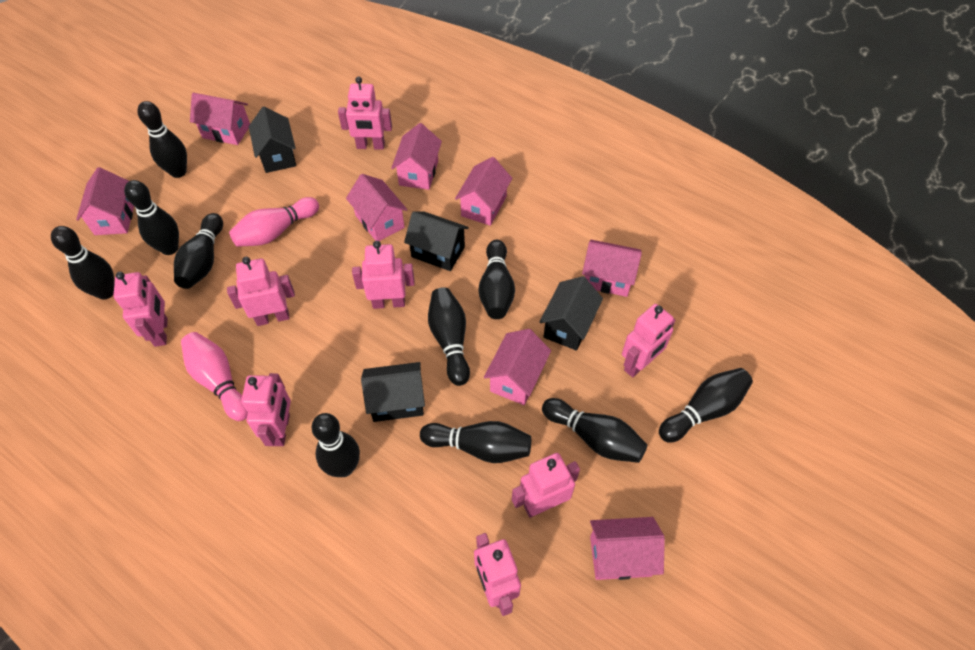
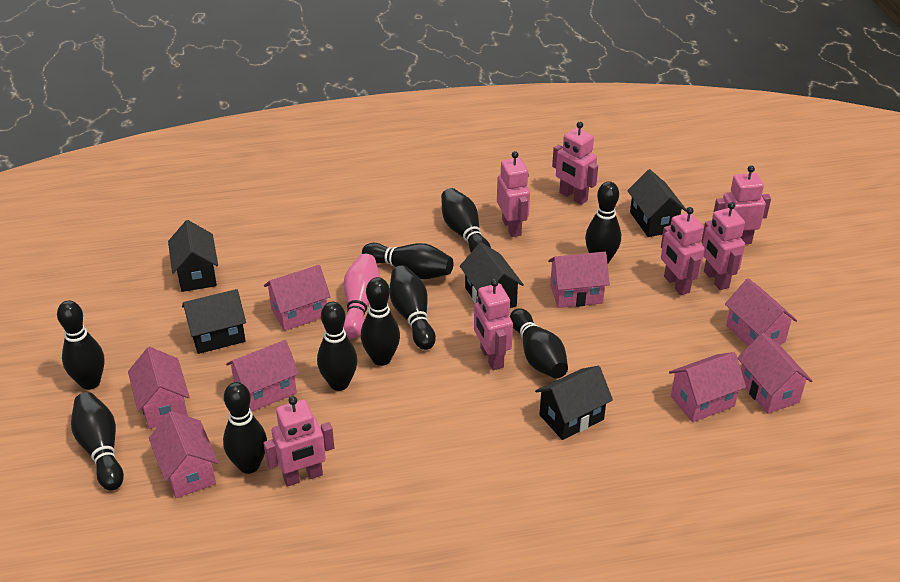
black house: [249,107,296,173] [361,362,425,422] [404,212,469,271] [539,276,603,351] = 4 -> [168,220,218,292] [182,289,246,354] [460,242,524,308] [535,366,613,440] [627,169,686,237] = 5
pink bowling pin: [181,332,248,421] [229,197,319,247] = 2 -> [343,254,380,339] = 1
pink robot: [113,272,168,347] [227,257,295,326] [241,373,291,446] [338,77,392,150] [352,241,415,309] [474,533,521,616] [512,453,580,518] [622,304,675,377] = 8 -> [263,396,334,486] [474,279,513,370] [497,151,530,237] [552,122,598,205] [661,207,705,295] [701,202,745,290] [713,165,771,244] = 7

